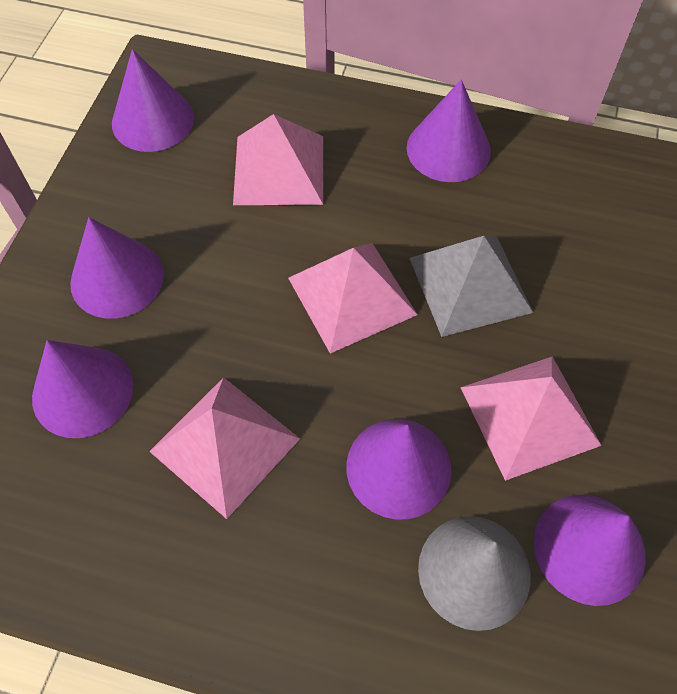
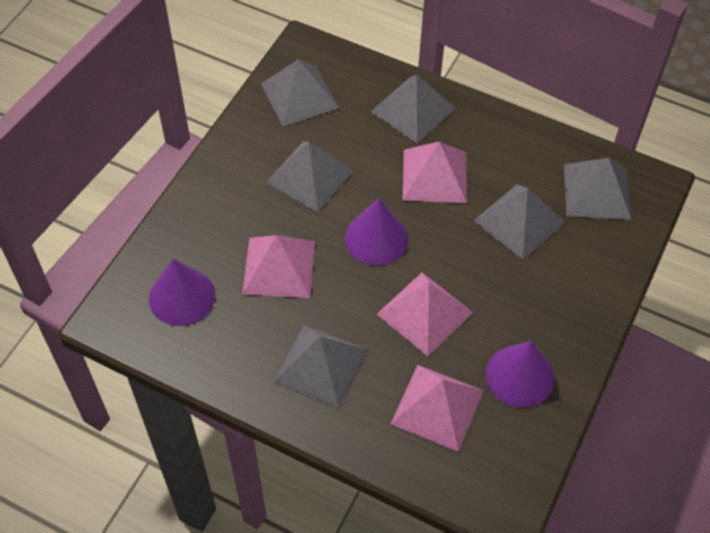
grey cone: [418,516,531,631] = 1 -> none = 0
grey pyramid: [409,236,533,337] = 1 -> [261,60,339,126] [266,142,354,213] [274,325,367,408] [371,74,456,144] [474,184,565,260] [564,158,631,220] = 6
purple cone: [32,340,133,438] [70,217,164,319] [112,49,194,152] [346,419,452,519] [407,80,491,182] [534,495,646,606] = 6 -> [149,259,215,326] [345,198,409,265] [486,341,555,408] = 3

